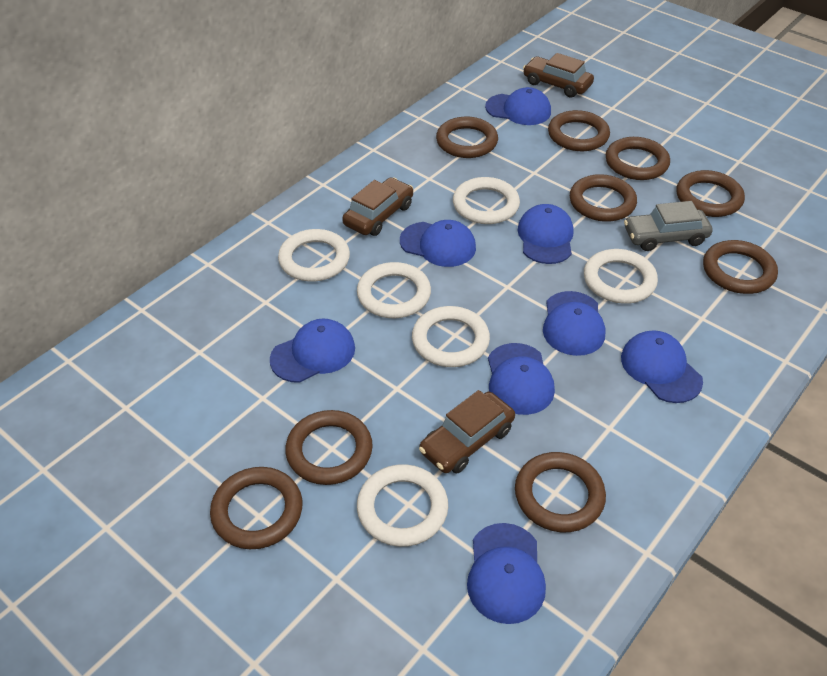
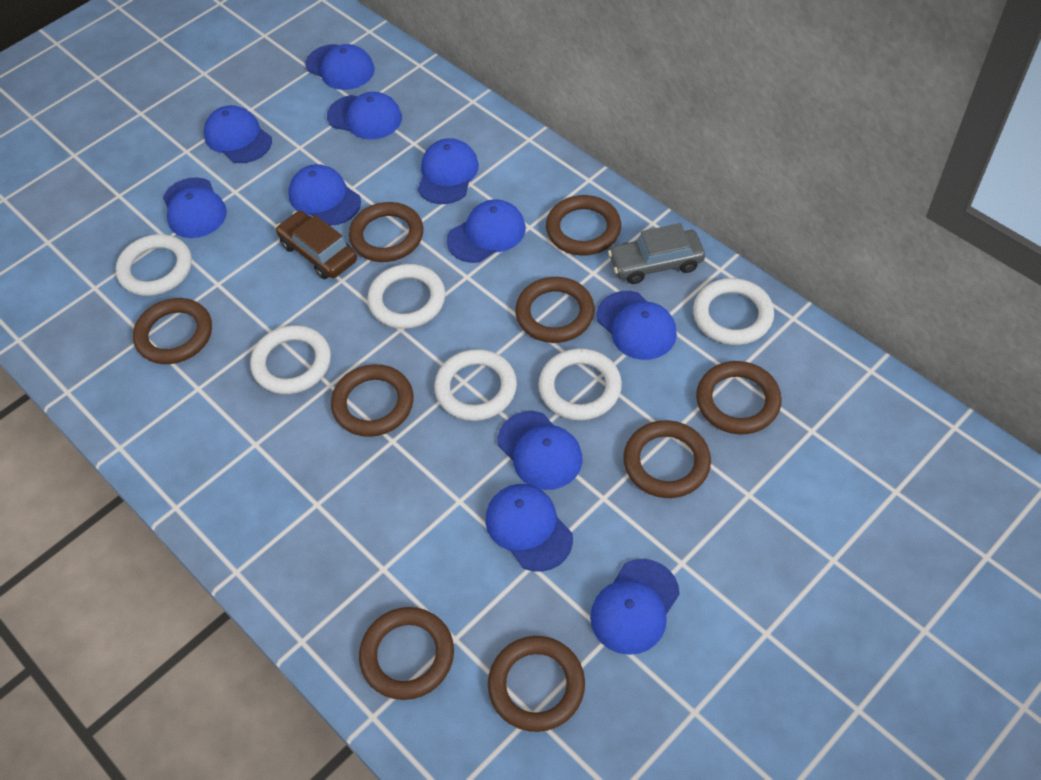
blue cap: [270,319,355,383] [400,220,476,267] [467,523,546,624] [485,87,551,125] [488,343,555,415] [518,204,574,264] [543,291,606,356] [621,330,703,403] = 8 -> [163,177,227,238] [204,105,272,163] [288,164,361,226] [305,44,375,90] [327,92,402,140] [418,138,479,204] [447,199,526,263] [485,484,573,572] [498,411,583,490] [590,559,680,655] [596,291,677,360] = 11
brown car: [342,177,413,236] [419,390,515,473] [523,53,594,97] = 3 -> [276,211,357,279] = 1

